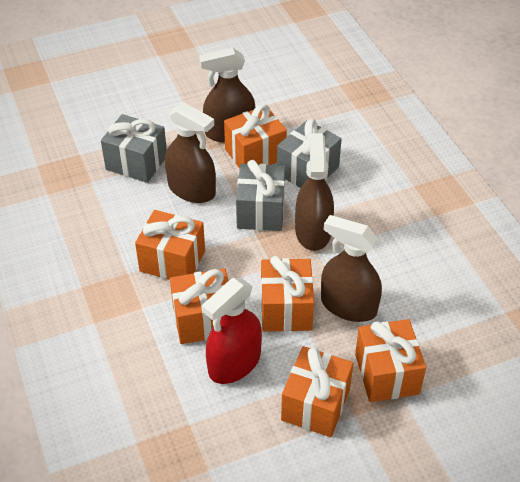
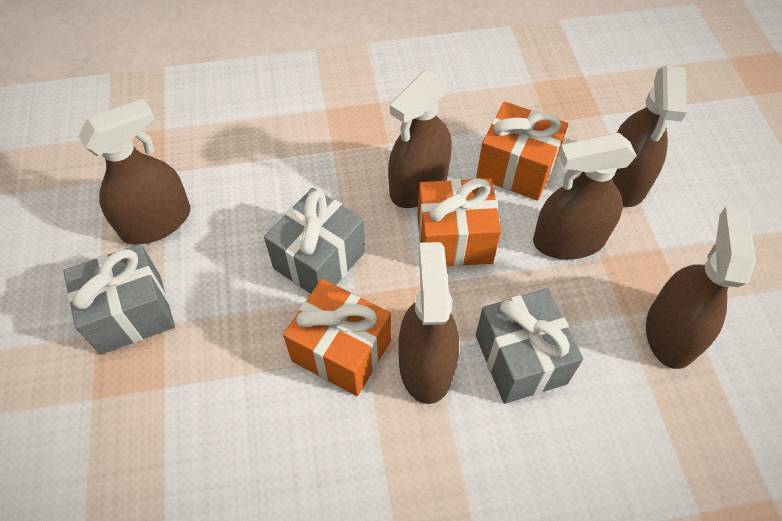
brown spray bottle: [165,102,216,203] [199,48,255,142] [295,133,334,251] [321,215,382,322] = 4 -> [78,99,190,245] [388,70,452,208] [398,242,459,404] [533,133,637,260] [612,66,687,207] [646,206,756,369] = 6
orange gift: [135,210,205,280] [170,268,228,344] [224,104,287,169] [261,256,314,332] [281,346,353,437] [355,319,426,402] = 6 -> [283,279,391,396] [417,178,501,267] [476,102,568,200] = 3
red spray bottle: [202,278,262,384] = 1 -> none = 0

